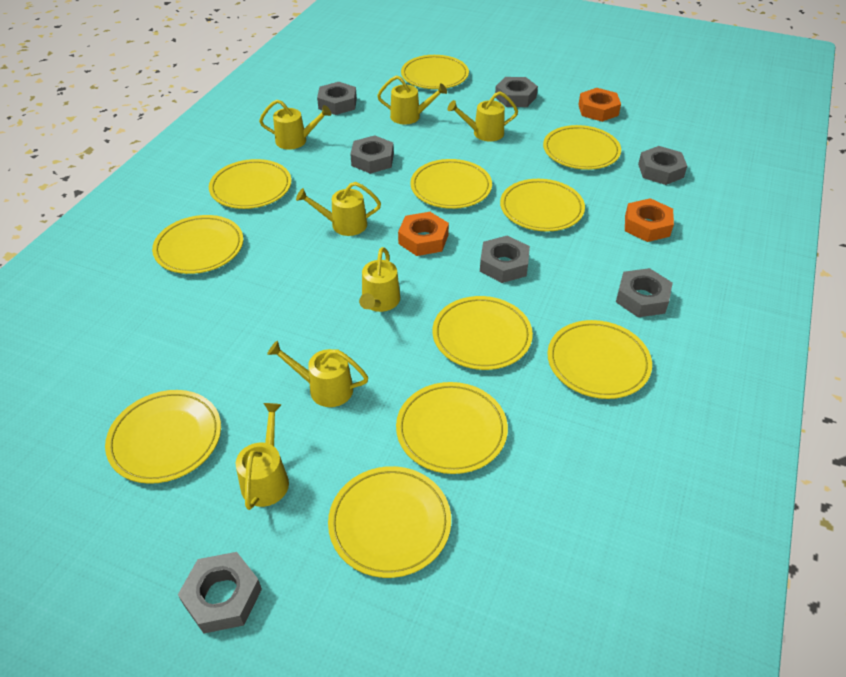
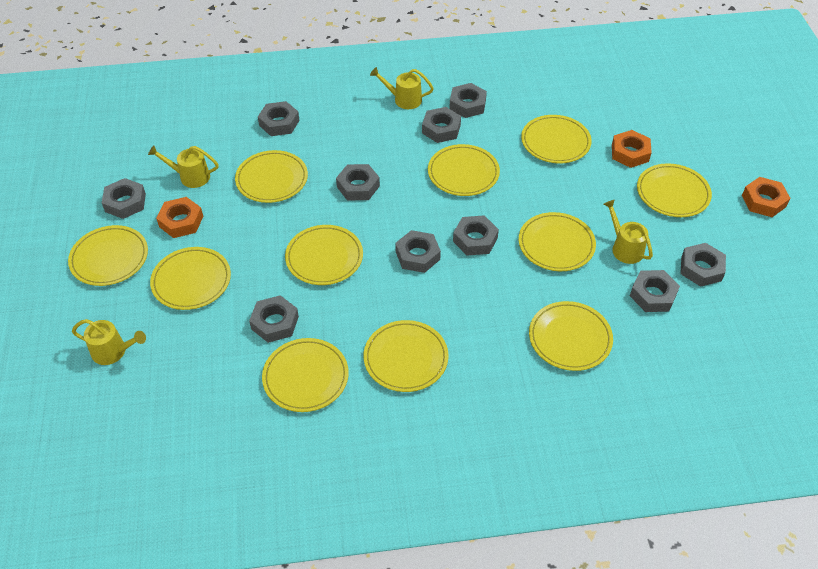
grey nut: [178,552,262,634] [317,82,357,115] [350,135,394,174] [480,235,530,283] [495,77,538,107] [616,268,673,317] [638,146,687,185] = 7 -> [102,178,146,219] [249,295,299,343] [258,101,300,136] [336,164,380,201] [395,230,441,273] [422,107,461,143] [449,83,487,118] [453,215,499,256] [630,270,680,312] [680,243,726,287] = 10
yellow watering can: [236,403,289,510] [259,100,332,150] [267,341,369,407] [296,182,381,236] [359,247,400,312] [377,75,447,125] [448,91,518,141] = 7 -> [72,319,146,365] [148,145,219,188] [370,67,434,109] [604,200,653,264] = 4

